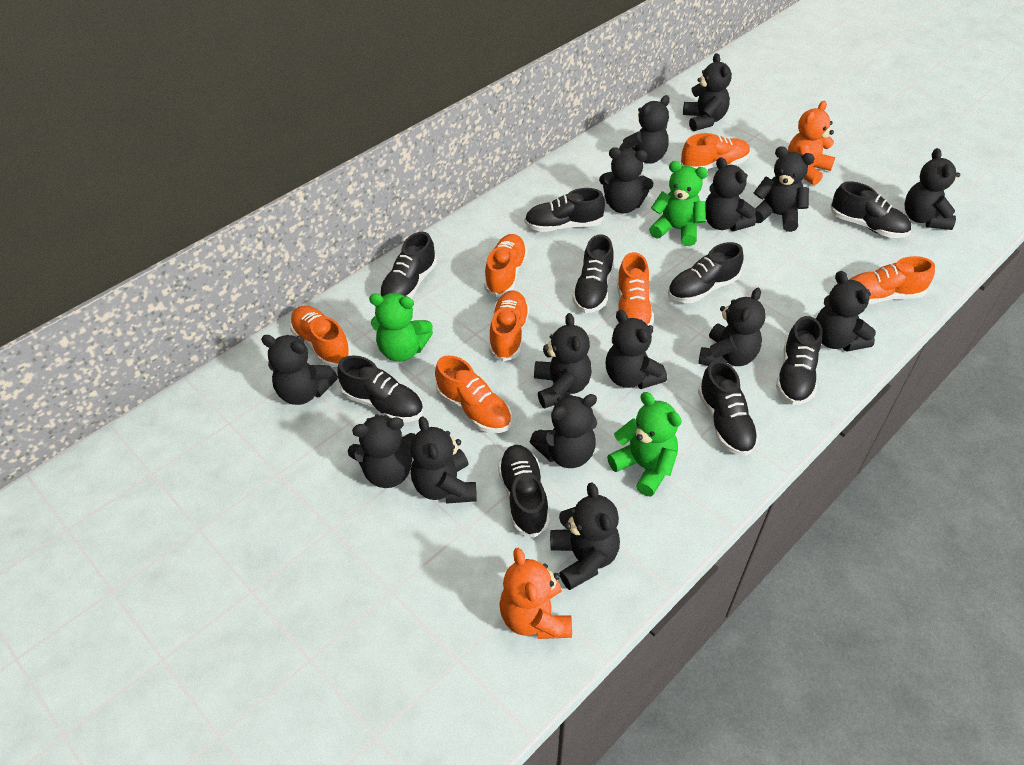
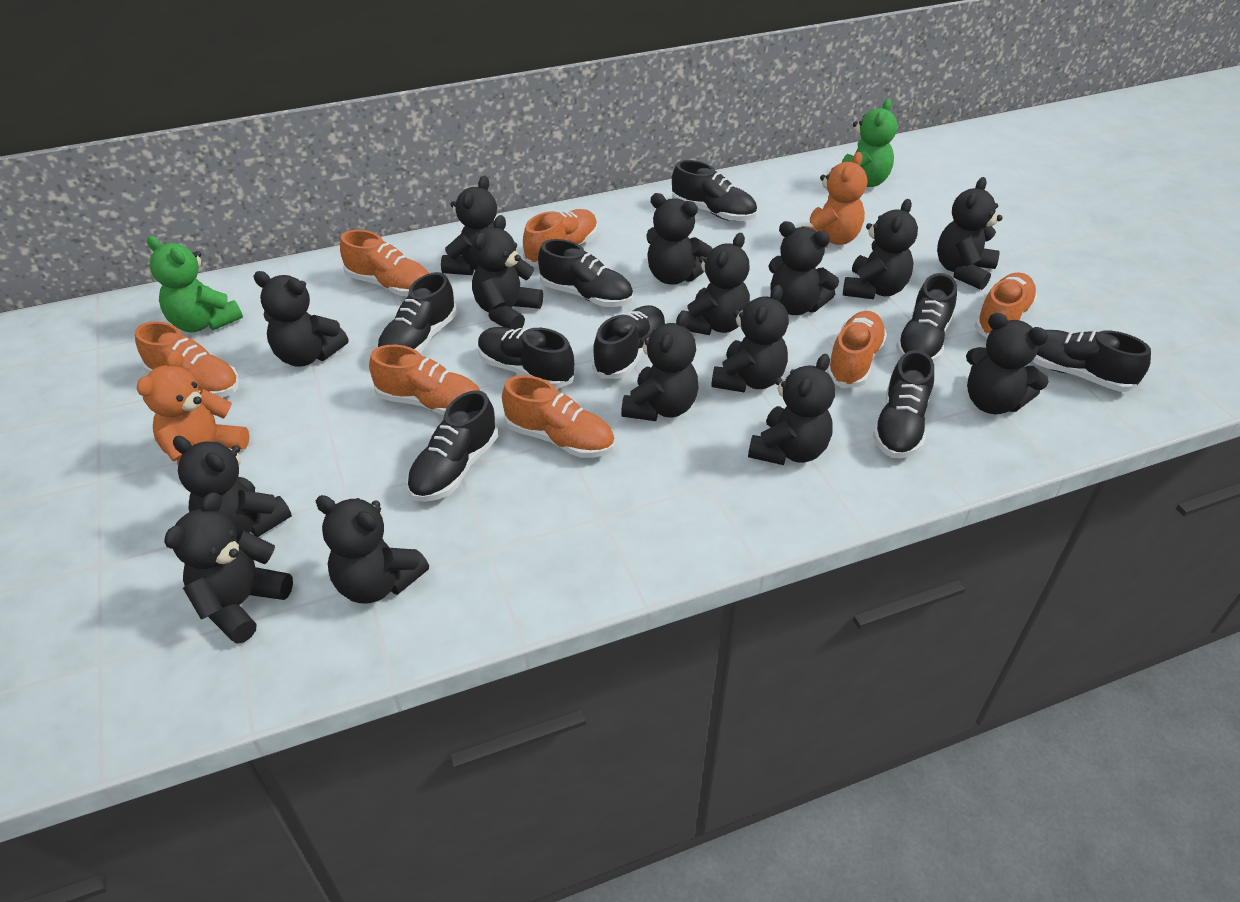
green teddy bear: [369,293,433,362] [607,392,682,496] [649,161,708,246] = 3 -> [147,236,243,332] [842,99,897,187] = 2

